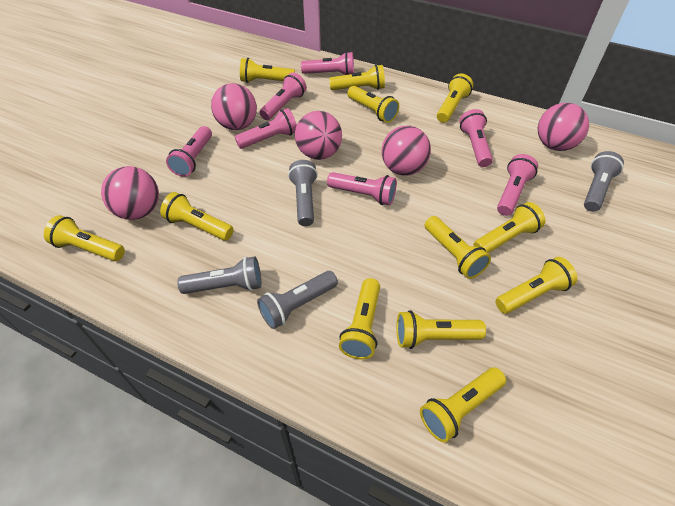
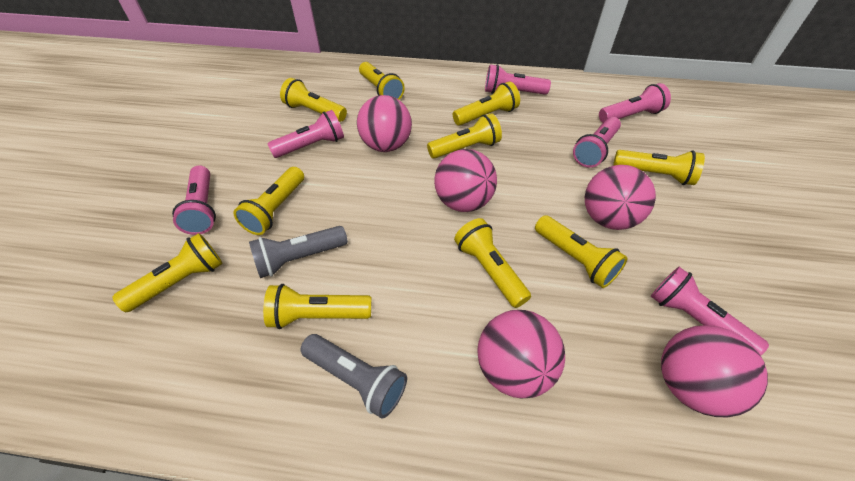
grey flashlight: [177,256,261,294] [257,271,338,329] [288,160,318,226] [584,151,624,212] = 4 -> [249,226,348,278] [300,334,407,419] = 2
pink flashlight: [166,126,212,177] [235,108,297,149] [260,73,307,120] [301,52,354,75] [327,172,397,205] [460,109,493,167] [497,154,538,216] = 7 -> [172,165,216,235] [267,110,344,158] [485,64,551,95] [573,117,621,168] [599,83,671,123] [651,267,769,355] = 6
yellow flashlight: [44,215,125,261] [160,192,234,241] [240,58,295,83] [329,65,385,90] [339,278,380,359] [347,86,399,123] [396,310,486,349] [420,367,506,443] [425,216,491,279] [437,74,473,123] [473,202,545,253] [495,257,577,314] = 12 -> [112,233,223,312] [233,167,304,235] [263,284,372,329] [280,78,347,122] [359,62,405,100] [427,113,502,159] [453,81,520,126] [454,218,531,308] [535,215,628,288] [613,150,705,185] = 10

